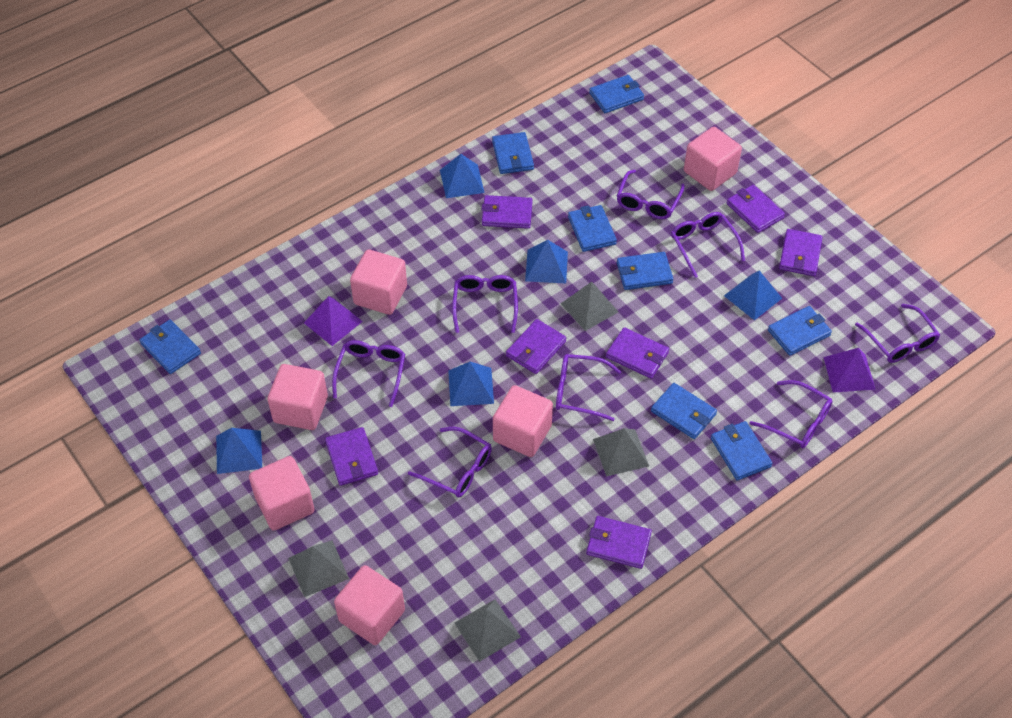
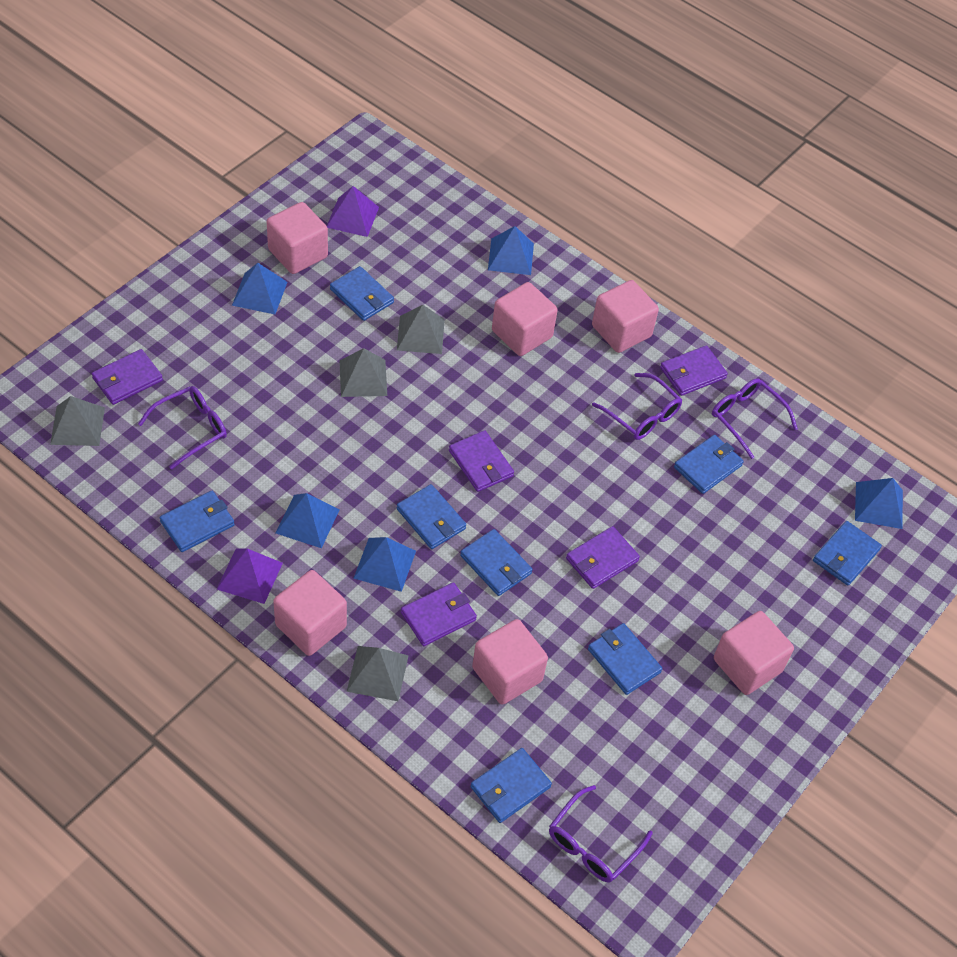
purple glasses: [332,340,405,407] [408,427,492,497] [452,275,518,333] [556,354,621,421] [617,170,685,219] [671,212,745,278] [749,380,833,448] [855,304,940,363] = 8 -> [138,386,227,470] [549,785,653,882] [592,373,682,440] [712,378,798,459] = 4
purple wallet: [325,427,378,486] [481,195,533,229] [506,319,566,374] [586,516,652,569] [606,327,669,379] [727,185,785,233] [779,229,823,276] = 7 -> [92,349,163,405] [401,582,477,646] [449,430,514,492] [566,526,640,589] [660,346,728,396] = 5

